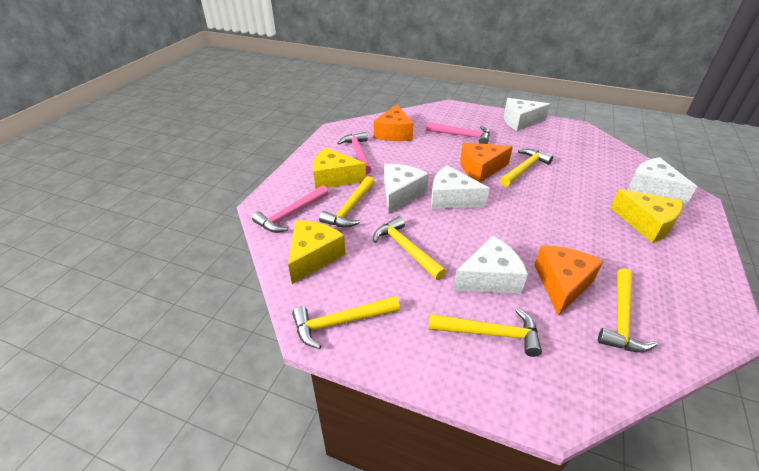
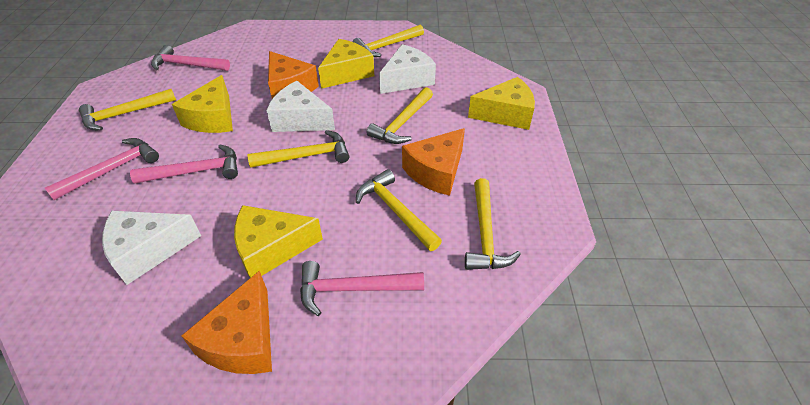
pink hammer: [252,185,329,233] [338,132,372,174] [426,122,490,144] = 3 -> [45,138,159,200] [130,145,238,184] [151,45,230,71] [300,261,424,316] = 4
white cheese: [384,164,429,214] [431,165,490,209] [453,236,528,294] [504,98,550,131] [628,157,697,205] = 5 -> [102,211,201,285] [266,81,335,132] [379,44,436,94] = 3
yellow cheese: [288,220,346,284] [313,148,366,189] [611,189,683,243] = 3 -> [172,75,233,133] [234,205,323,278] [318,39,374,89] [468,77,535,130] = 4

